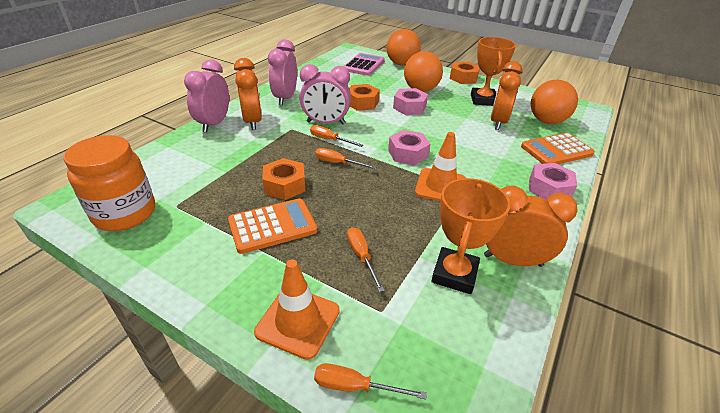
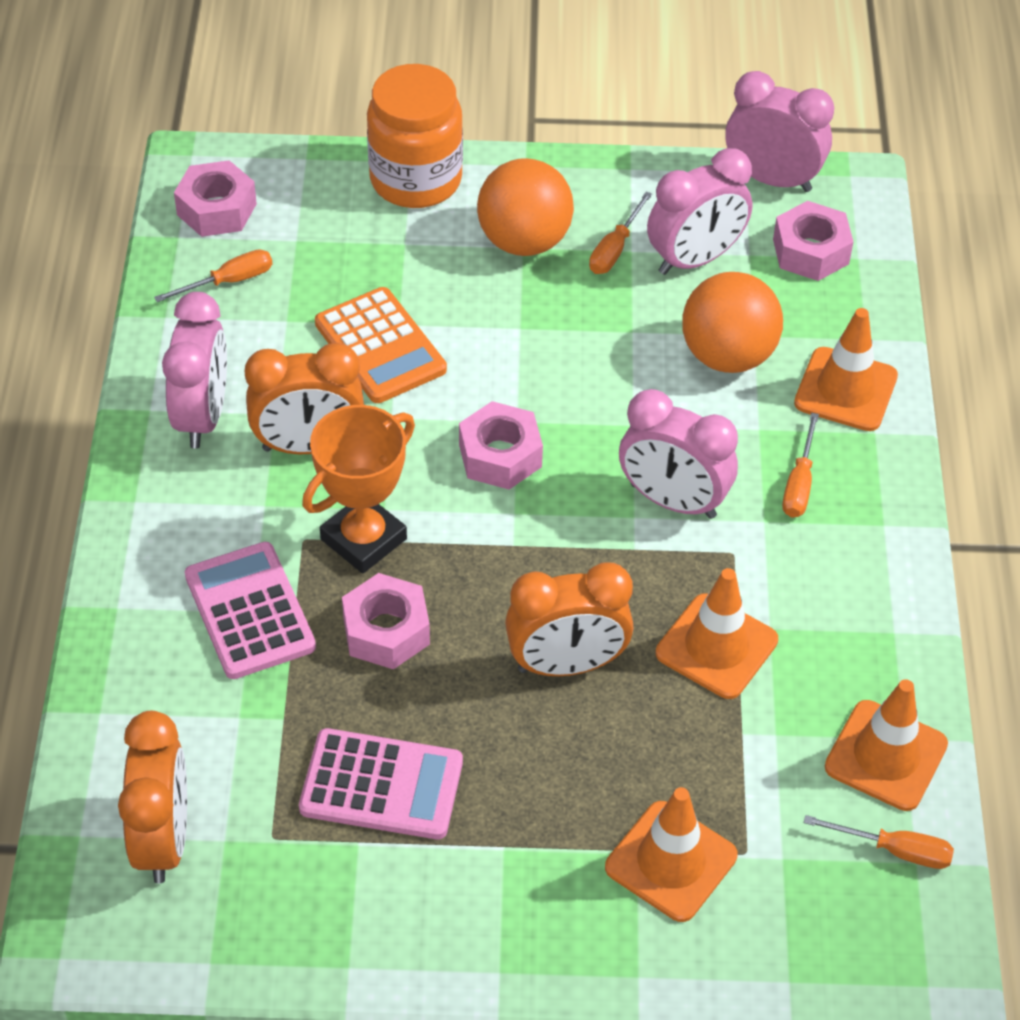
orange ball: [386,29,421,66] [404,51,443,92] [530,80,578,124] = 3 -> [477,158,574,256] [682,272,783,373] = 2
orange calculator: [228,198,317,254] [521,133,595,164] = 2 -> [315,287,447,403] = 1
orange nut: [262,158,305,200] [349,84,380,111] [450,62,480,84] = 3 -> none = 0
orange traffic cone: [254,259,340,360] [415,132,466,201] = 2 -> [605,787,738,922] [656,568,778,699] [794,308,898,431] [825,679,948,811] = 4
orange trophy: [431,178,510,294] [471,37,516,106] = 2 -> [302,405,415,574] = 1
pink calculator: [343,53,385,76] = 1 -> [185,542,316,679] [299,728,463,839] = 2
pink clock: [184,59,229,132] [268,39,297,105] [300,64,351,124] = 3 -> [162,292,227,448] [619,389,738,519] [647,148,753,275] [725,71,834,192] = 4
pink nut: [388,130,430,165] [393,88,428,115] [529,163,577,200] = 3 -> [174,160,257,237] [342,573,430,669] [459,401,543,490] [773,201,853,281] = 4

